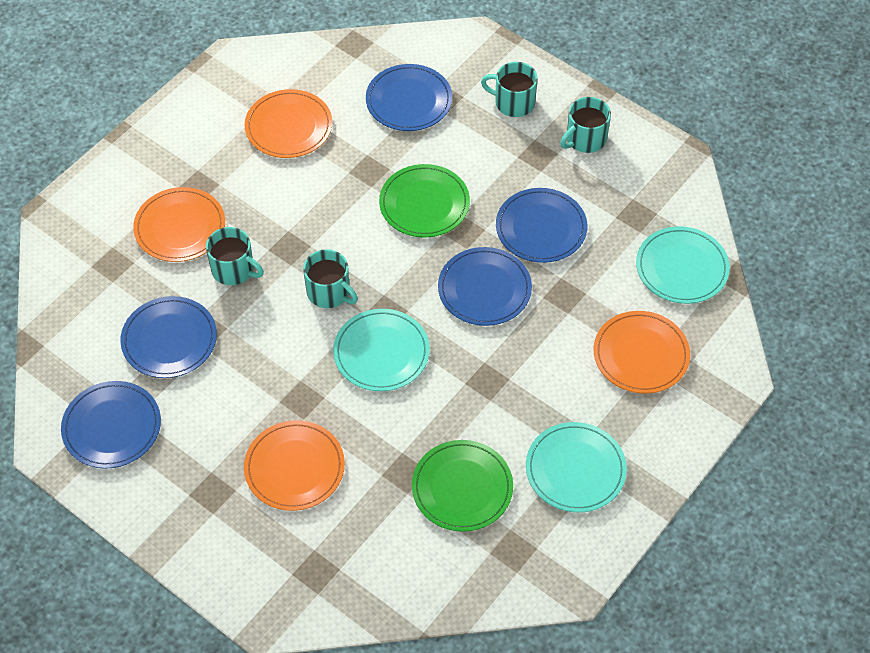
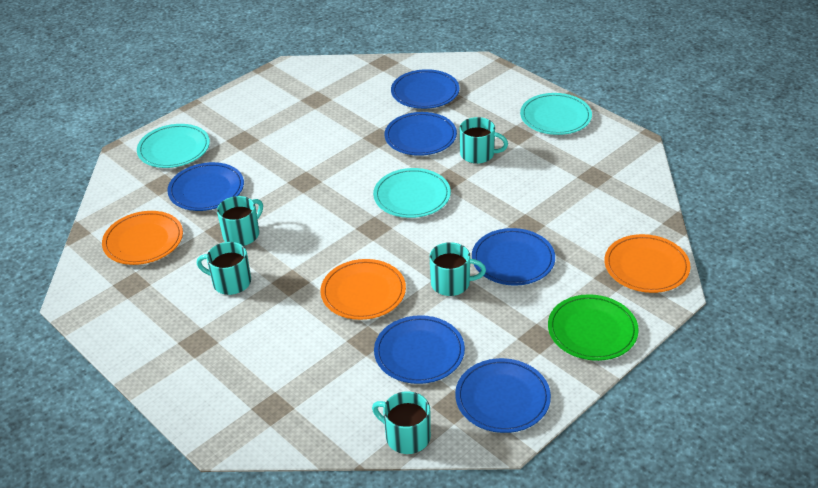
blue plate: [61,381,161,469] [121,296,217,378] [366,64,452,131] [438,247,532,326] [496,188,587,263] = 5 -> [167,162,244,211] [374,315,465,384] [385,112,457,156] [391,69,460,109] [455,358,551,433] [472,228,555,286] = 6
green plate: [379,164,470,238] [412,440,513,532] = 2 -> [548,294,639,361] = 1
orange plate: [133,187,225,262] [244,420,345,511] [245,89,332,158] [594,311,690,394] = 4 -> [102,211,183,265] [321,259,406,320] [604,234,690,293] = 3
turquoise mug: [206,227,264,285] [303,249,358,308] [481,62,538,117] [560,97,611,153] = 4 -> [197,242,251,295] [217,196,263,246] [372,391,431,454] [429,242,486,296] [460,117,508,164] = 5

